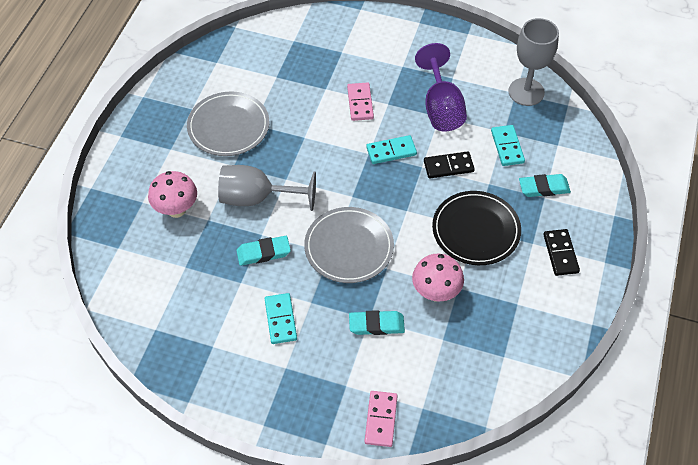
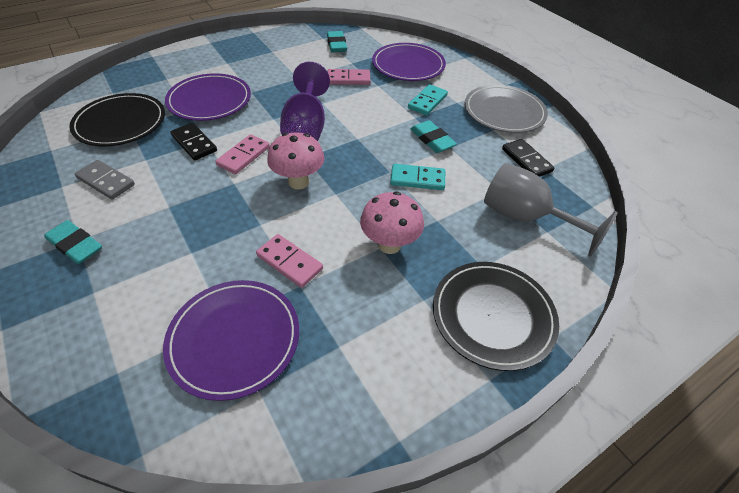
black plate: [432,191,521,265] = 1 -> [69,93,165,146] [433,262,559,371] = 2
grey domino: none = 0 -> [75,160,135,200] = 1
grey goblet: [218,165,316,211] [508,18,559,106] = 2 -> [484,163,618,257] = 1
grey plate: [187,91,269,156] [304,207,394,283] = 2 -> [464,85,548,133] = 1
pink domino: [347,83,374,121] [364,391,398,447] = 2 -> [215,134,270,174] [256,234,323,288] [328,69,370,85] = 3
purple plate: none = 0 -> [163,280,299,401] [165,73,251,121] [372,43,446,81] = 3
turquoise domino: [265,293,297,344] [366,135,417,164] [491,125,525,166] = 3 -> [390,164,445,190] [408,84,448,115] = 2

